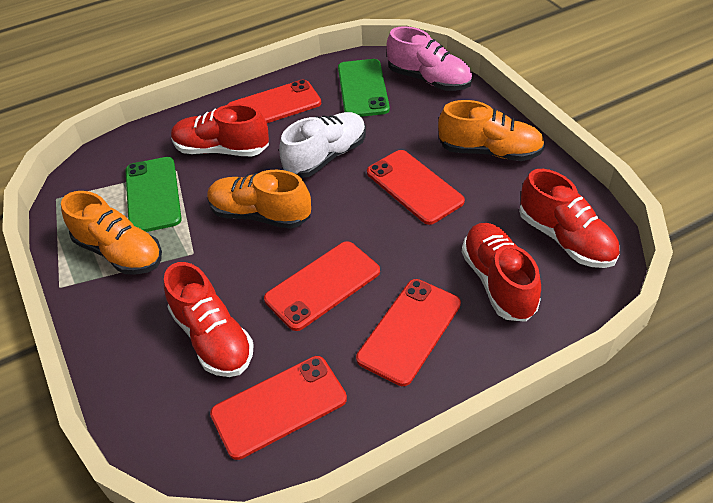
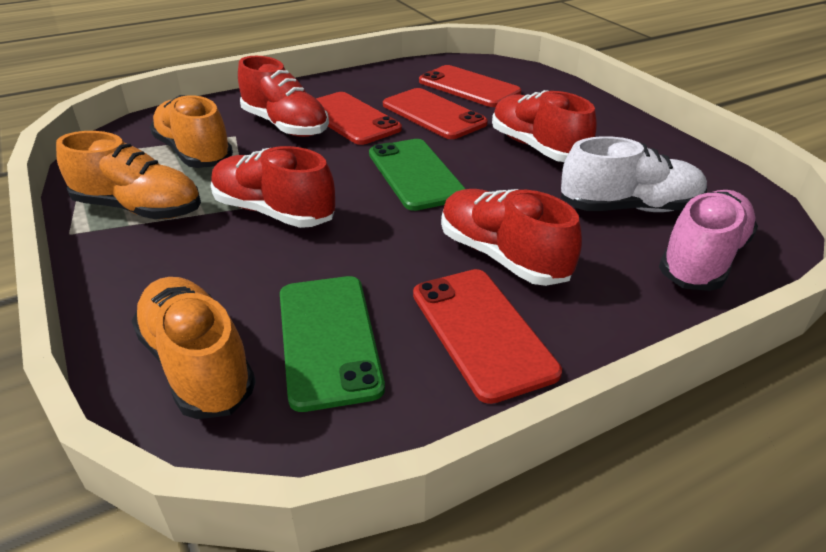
red phone: [210,356,347,460] [227,79,321,123] [264,241,380,331] [356,279,461,386] [367,150,465,225] = 5 -> [316,92,402,145] [383,88,488,139] [413,269,562,404] [419,65,521,107] = 4

